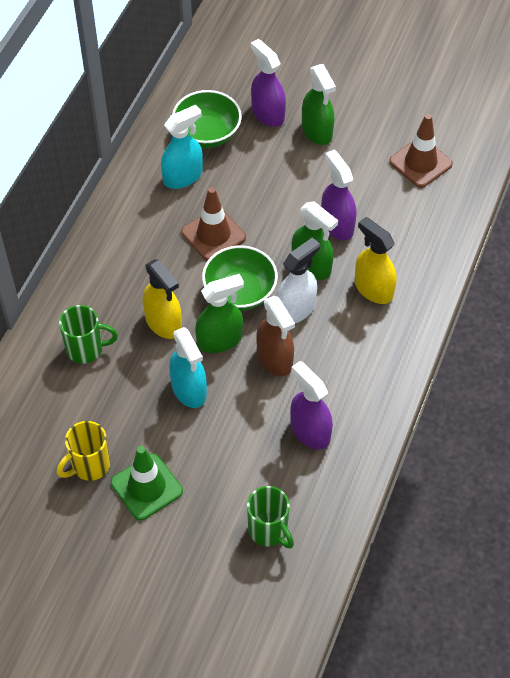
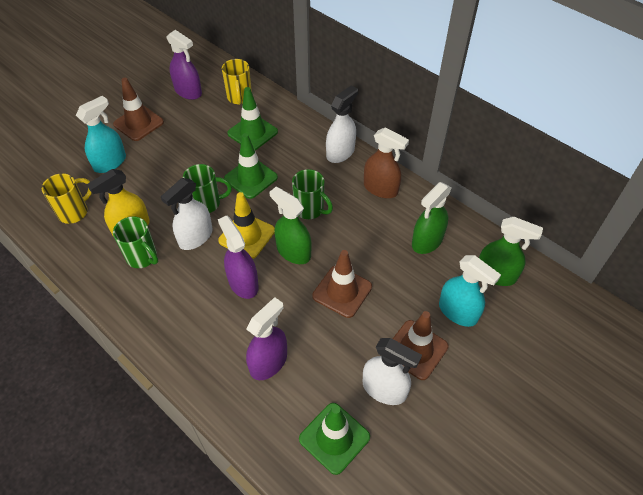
brown traffic cone: [181,187,246,261] [389,114,453,188] = 2 -> [113,78,164,141] [312,250,372,318] [393,311,449,380] = 3
green bowl: [172,90,242,148] [202,245,278,311] = 2 -> none = 0
green mug: [59,305,118,364] [247,486,294,549] = 2 -> [113,216,158,268] [183,164,232,213] [292,169,333,219] = 3
green traffic cone: [111,446,183,520] = 1 -> [224,133,278,199] [227,87,278,150] [299,403,370,475] = 3
white spray bottle: [276,237,320,323] = 1 -> [161,178,212,250] [326,85,358,163] [363,338,422,405] = 3
yellow mug: [57,421,110,481] = 1 -> [42,173,92,224] [222,59,252,104] = 2
yellow spray bottle: [143,259,182,339] [355,217,397,304] = 2 -> [87,169,150,237] = 1
yellow traffic cone: none = 0 -> [218,192,275,259] = 1

